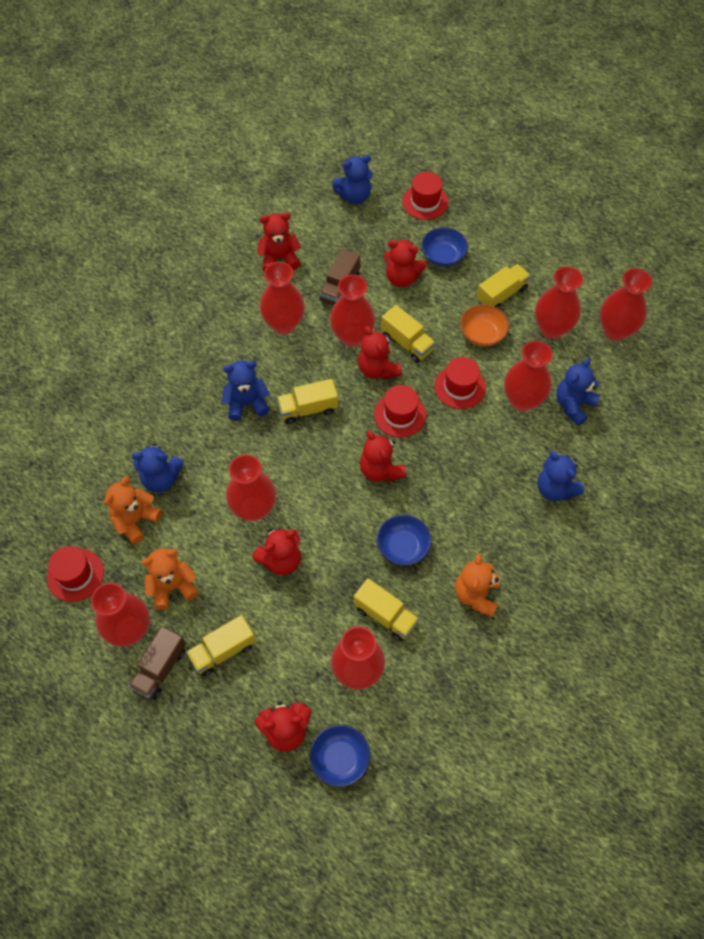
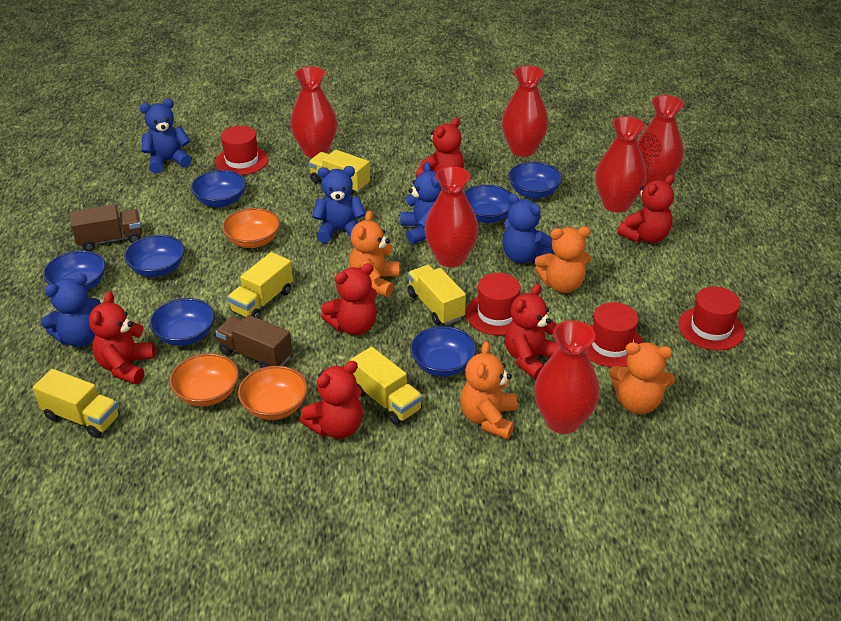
blue bowl: [310,725,370,787] [377,515,431,566] [421,227,468,267] = 3 -> [43,251,106,291] [124,235,185,277] [150,298,215,346] [191,170,246,207] [410,326,477,377] [465,185,511,223] [508,162,562,199] = 7
orange bowl: [460,304,509,347] = 1 -> [170,353,239,407] [222,208,280,248] [238,366,308,420] = 3
orange teddy bear: [104,476,162,544] [141,548,199,610] [455,553,500,617] = 3 -> [349,211,399,297] [460,341,517,439] [535,227,591,293] [609,342,675,414] = 4
red vase: [91,583,150,647] [226,455,276,521] [260,262,305,334] [330,275,375,347] [331,626,385,690] [504,341,553,411] [535,267,583,339] [600,268,652,341] = 8 -> [290,67,337,158] [424,166,479,267] [502,66,549,157] [534,320,600,434] [595,116,646,212] [637,95,684,186] = 6

